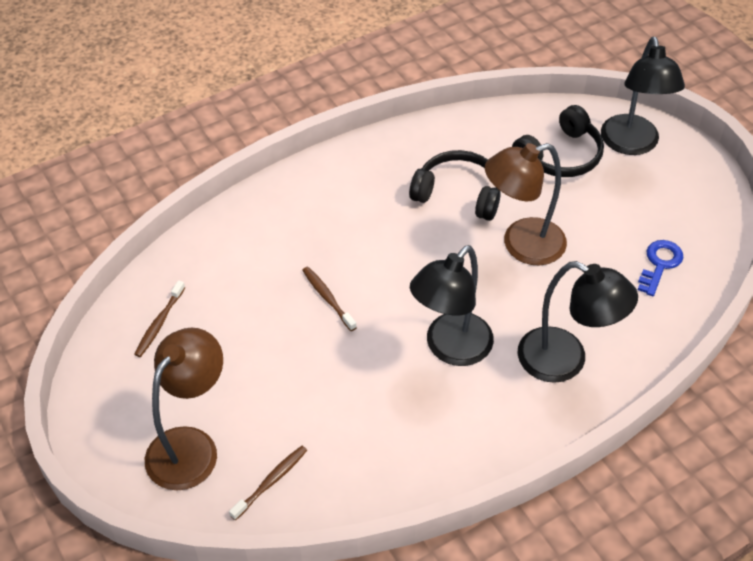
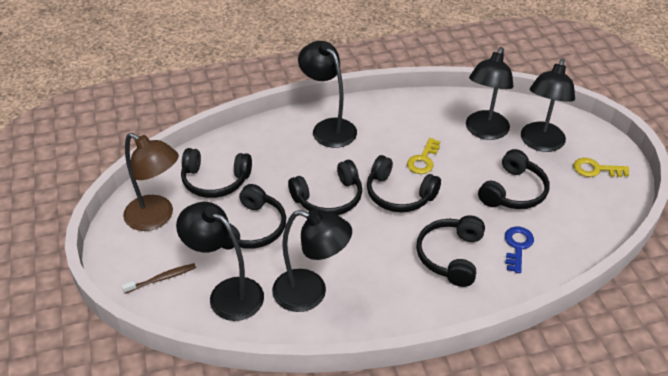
black headphones: [409,150,501,221] [512,105,604,177] = 2 -> [181,148,252,198] [221,184,286,249] [288,160,362,215] [367,155,441,212] [416,215,485,287] [478,149,549,209] = 6
black lamp: [410,245,494,366] [518,261,638,383] [601,37,685,155] = 3 -> [176,202,264,321] [272,210,352,312] [298,41,357,148] [466,47,514,140] [521,58,575,152] = 5
brown lamp: [145,328,223,491] [485,143,567,265] = 2 -> [123,133,179,231] = 1
brown toothbrush: [134,280,185,357] [229,446,307,520] [302,267,357,331] = 3 -> [121,263,196,294] = 1
yellow key: none = 0 -> [407,138,440,174] [574,158,629,177] = 2

